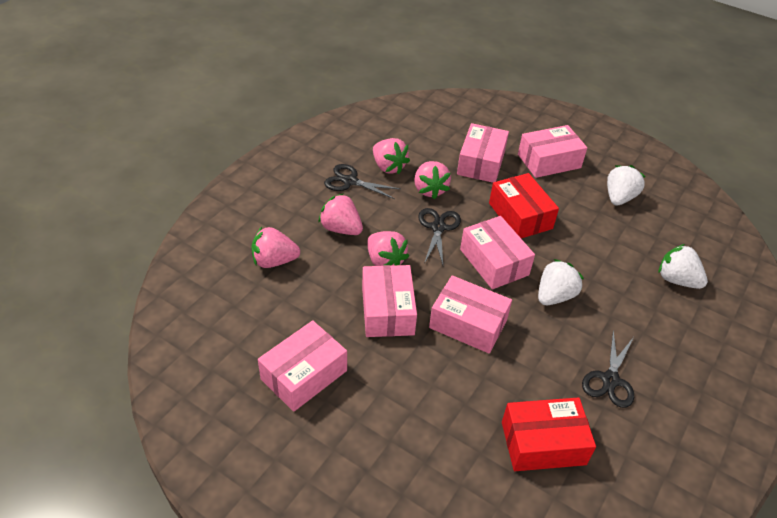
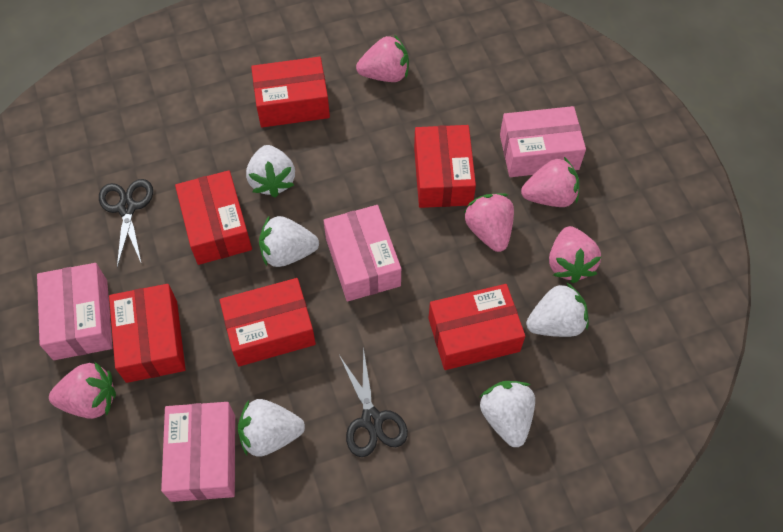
black scissors: [324,164,400,199] [418,208,461,265] [582,330,634,408] = 3 -> [99,179,153,267] [339,348,408,457] = 2
pink box: [258,320,347,412] [362,265,417,337] [429,275,512,353] [457,123,509,183] [460,216,535,289] [518,125,587,178] = 6 -> [37,263,113,360] [161,402,235,502] [324,205,401,302] [500,106,586,177] = 4
red box: [489,173,559,238] [502,397,596,471] = 2 -> [109,284,186,383] [175,170,252,265] [220,278,316,366] [251,57,330,128] [414,125,476,208] [428,284,525,370] = 6
white strawberry: [538,259,584,305] [607,165,646,205] [658,244,708,289] = 3 -> [238,399,305,457] [246,145,295,198] [259,215,319,267] [480,381,535,447] [526,282,589,337] = 5

